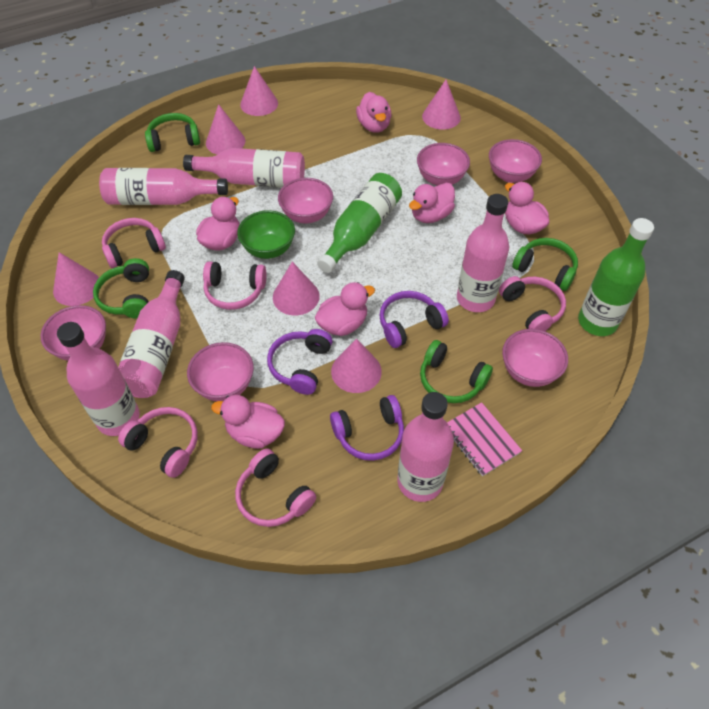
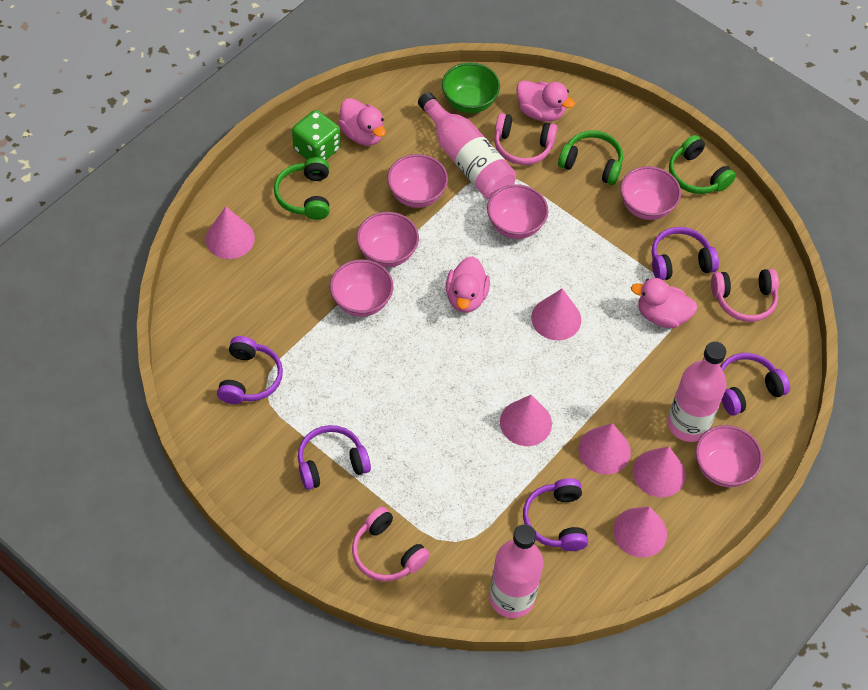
green bottle: [317,173,402,273] [578,218,654,336] = 2 -> none = 0
green dice: none = 0 -> [292,110,340,160] = 1
green headphones: [93,258,149,319] [145,113,200,152] [420,340,493,403] [512,238,578,291] = 4 -> [274,157,330,220] [558,130,623,185] [669,135,736,194] = 3
pink bottle: [57,322,140,436] [99,168,228,205] [118,270,185,398] [183,148,305,188] [397,392,454,502] [457,194,509,312] = 6 -> [418,92,516,199] [489,524,543,618] [668,341,726,442] = 3
pink duck: [196,197,240,251] [211,395,285,449] [315,282,375,336] [356,92,391,133] [409,183,455,223] [505,182,550,234] = 6 -> [338,98,386,146] [446,256,490,313] [516,80,575,122] [631,278,698,328] = 4
pink headphones: [102,218,166,268] [118,407,198,478] [203,261,267,310] [235,448,316,527] [499,276,566,331] = 5 -> [352,507,430,582] [495,113,557,165] [711,269,779,322] = 3
pink notebook: [447,402,522,476] = 1 -> none = 0
purple headphones: [267,329,333,395] [330,395,404,461] [379,291,449,348] = 3 -> [217,336,283,404] [298,425,371,490] [523,478,588,551] [651,227,719,280] [720,353,790,416] = 5

